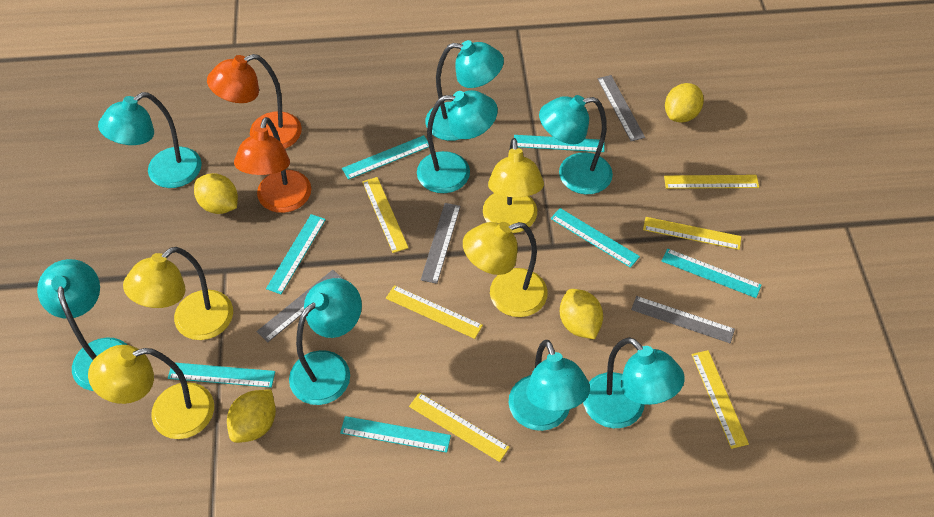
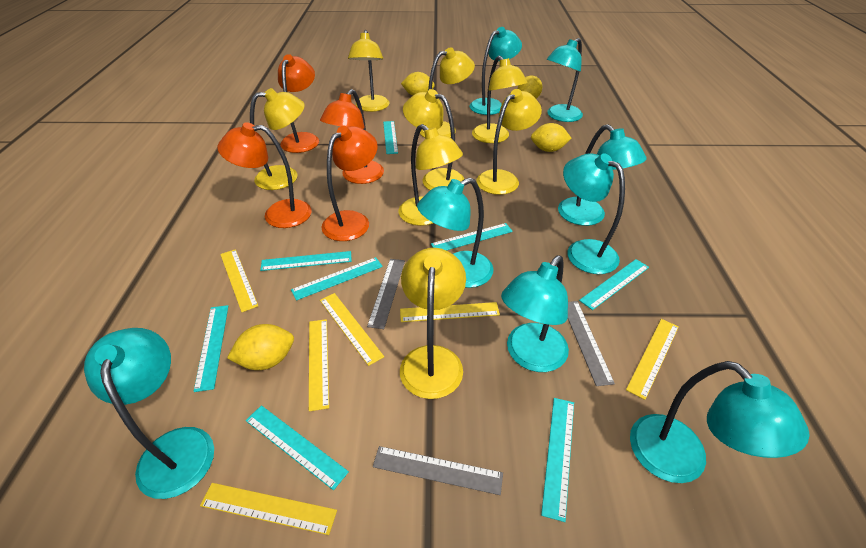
grey ruler: [256,270,343,342] [421,203,461,284] [597,75,645,141] [631,296,735,343] = 4 -> [367,259,405,329] [373,446,503,495] [568,301,615,386] = 3
orange lamp: [207,54,302,149] [234,117,311,213] = 2 -> [217,122,311,228] [278,54,319,153] [320,89,384,184] [321,126,378,241] = 4
turquoise ruler: [168,362,275,388] [266,214,326,294] [340,416,451,453] [342,135,429,180] [514,135,604,152] [551,208,640,268] [662,248,761,298] = 7 -> [194,305,228,392] [246,405,349,490] [260,251,352,271] [291,257,383,300] [383,121,398,154] [431,223,513,250] [541,398,574,522] [579,259,649,310] = 8
yellow lamp: [88,345,214,439] [123,247,233,340] [463,222,548,317] [483,138,544,233] = 4 -> [250,88,305,190] [348,30,390,112] [398,124,463,226] [400,248,466,399] [403,89,464,190] [420,47,475,138] [472,56,527,143] [476,89,542,195] = 8

